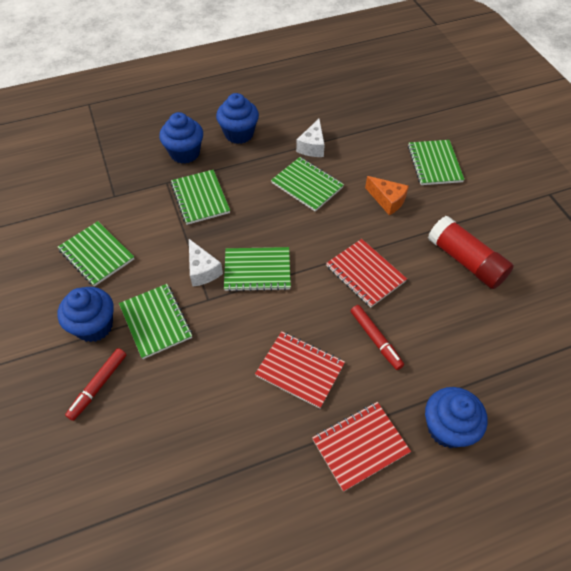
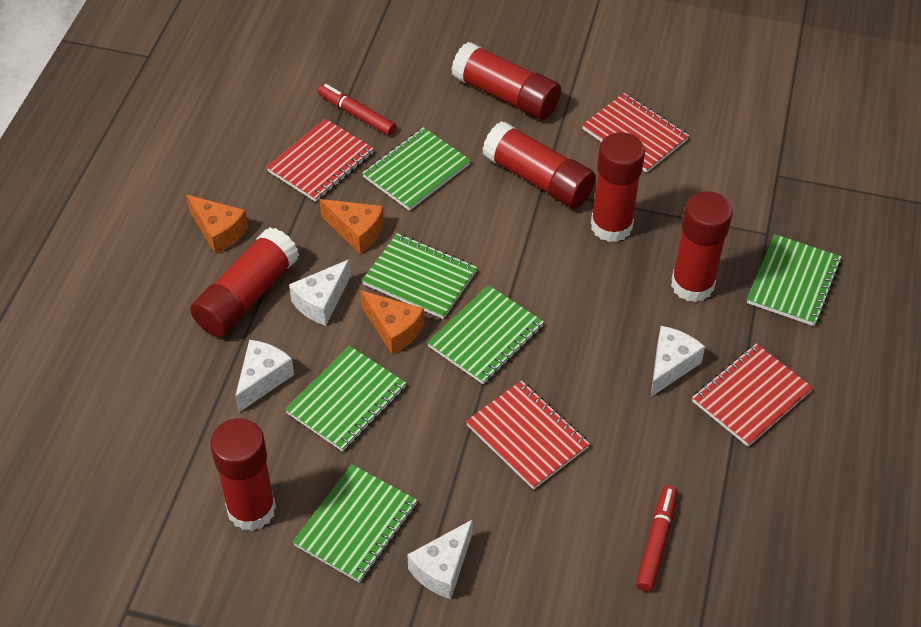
blue cupcake: [57,287,114,342] [159,112,203,164] [216,93,259,144] [425,387,488,448] = 4 -> none = 0
orange cheese: [365,176,409,215] = 1 -> [186,195,248,254] [319,199,384,254] [361,291,424,355] = 3
red glue stick: [428,216,514,289] = 1 -> [190,227,299,337] [210,418,276,531] [451,42,561,120] [482,121,596,209] [591,132,645,242] [671,191,733,302] = 6
red notebook: [255,331,345,409] [312,402,411,492] [326,239,407,307] = 3 -> [266,119,374,202] [466,380,590,490] [582,93,689,173] [692,343,813,447] = 4
white cheese: [189,239,223,287] [296,119,325,157] = 2 -> [235,340,294,413] [289,259,351,326] [407,519,473,599] [651,326,705,397] = 4

